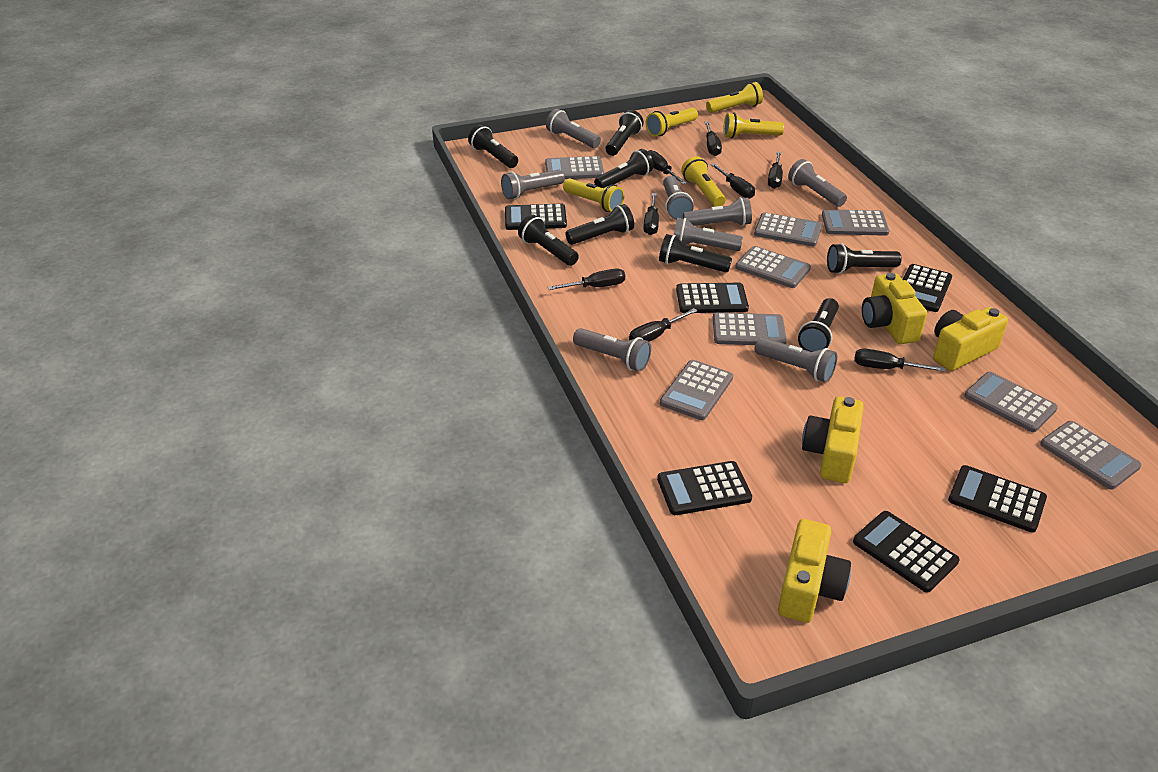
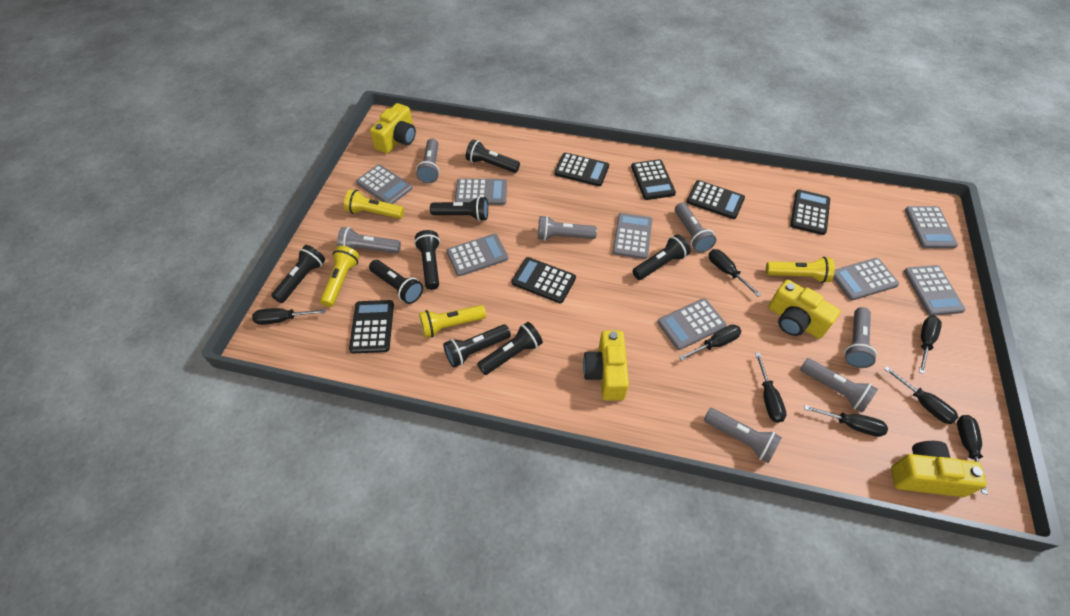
grey flashlight: [501,170,565,199] [546,109,601,148] [573,328,651,371] [663,176,694,220] [674,218,743,251] [683,197,752,226] [755,337,837,383] [788,159,847,207] = 8 -> [337,227,401,254] [416,139,440,183] [538,216,597,241] [675,202,716,253] [704,408,782,463] [800,358,878,413] [844,307,877,368] = 7
yellow flashlight: [563,178,624,212] [646,107,698,137] [681,156,725,207] [706,82,763,113] [723,113,784,139] = 5 -> [320,246,359,307] [344,189,404,219] [419,305,486,338] [766,257,835,283] = 4

